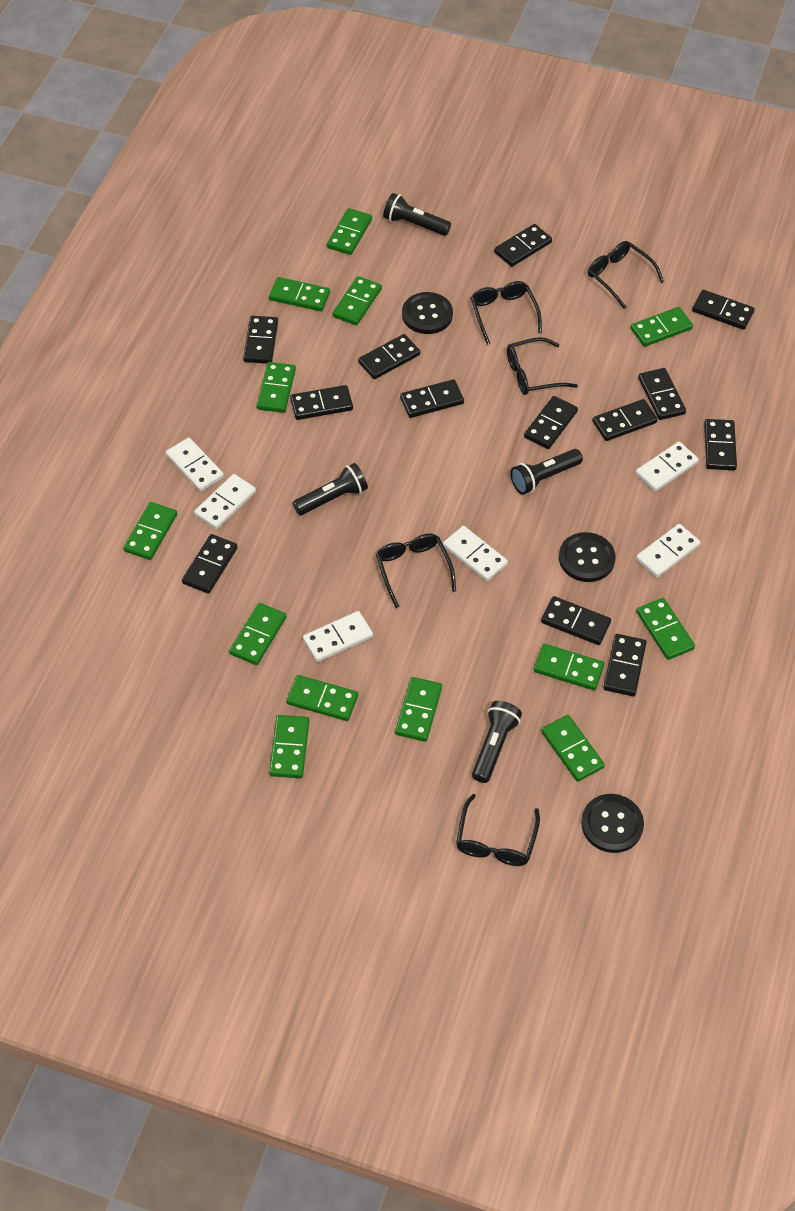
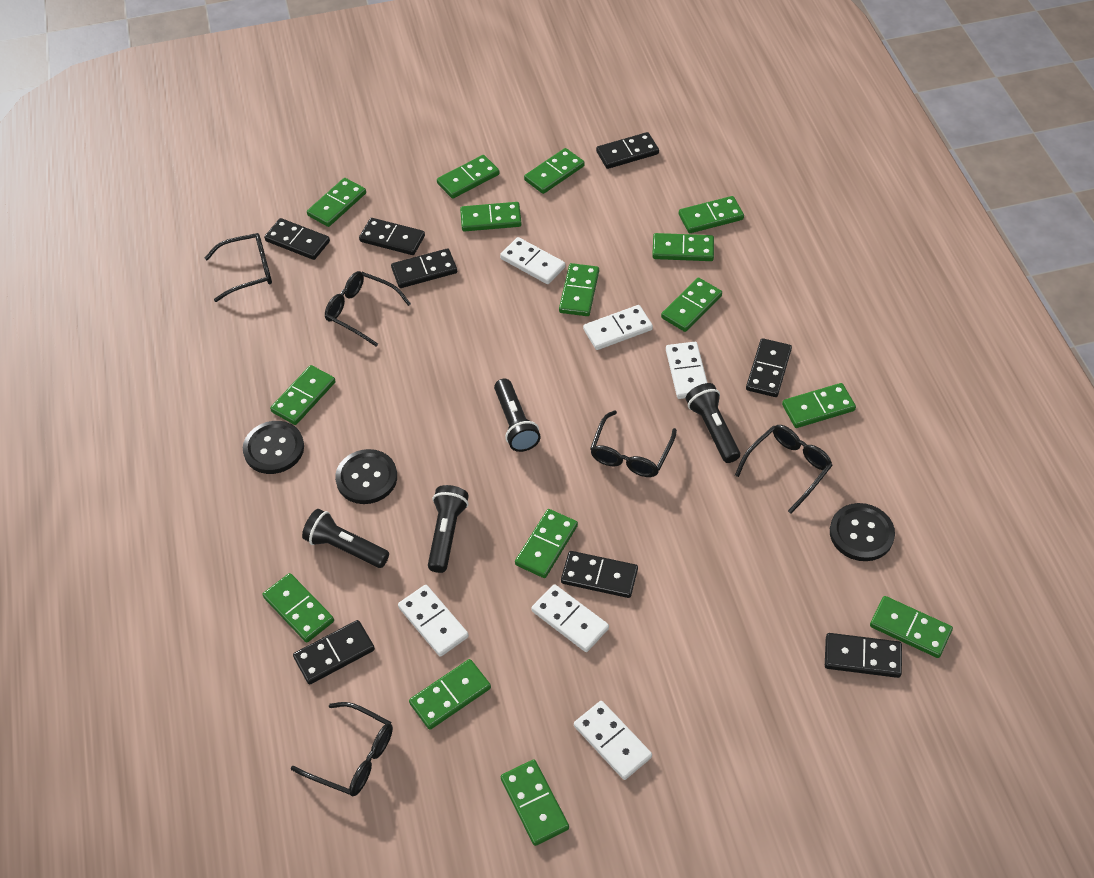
black domino: [182,534,238,594] [243,316,278,364] [290,385,353,420] [358,334,420,379] [400,379,464,418] [494,224,552,267] [524,396,578,449] [541,596,611,645] [593,399,658,441] [603,634,647,696] [638,368,686,420] [692,290,755,330] [704,419,737,470] = 13 -> [264,218,330,260] [293,620,375,685] [359,218,425,255] [391,248,457,288] [561,551,638,598] [596,132,659,169] [746,338,792,397] [825,633,902,678] = 8
green domino: [123,502,177,560] [229,603,286,665] [257,362,296,413] [269,277,330,311] [269,715,310,778] [287,675,358,721] [327,208,372,255] [332,276,382,325] [395,677,442,742] [534,644,605,690] [541,715,605,782] [631,307,693,347] [637,598,695,660] = 13 -> [263,573,334,643] [270,365,336,425] [307,178,366,227] [409,659,491,730] [437,155,500,199] [460,202,522,231] [500,759,569,846] [515,509,578,578] [524,148,584,194] [559,263,599,316] [652,233,714,261] [661,278,722,332] [679,196,744,233] [782,383,856,428] [870,596,953,658] = 15

